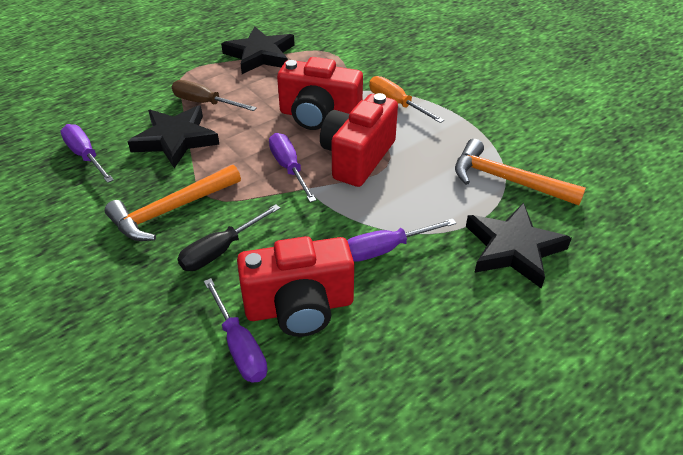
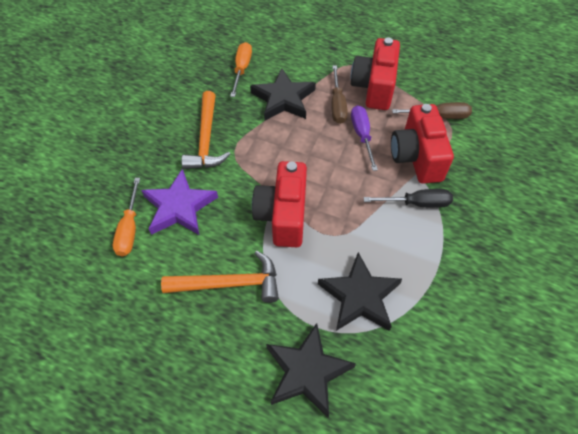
brown screwdriver: [172,80,257,111] = 1 -> [331,65,348,124] [392,102,472,119] = 2
orange screwdriver: [369,76,444,123] = 1 -> [113,178,140,256] [230,42,252,97] = 2
purple screwdriver: [60,124,114,183] [204,278,267,383] [269,133,316,202] [347,219,456,262] = 4 -> [351,105,378,171] = 1
purple star: none = 0 -> [141,169,218,235] = 1

